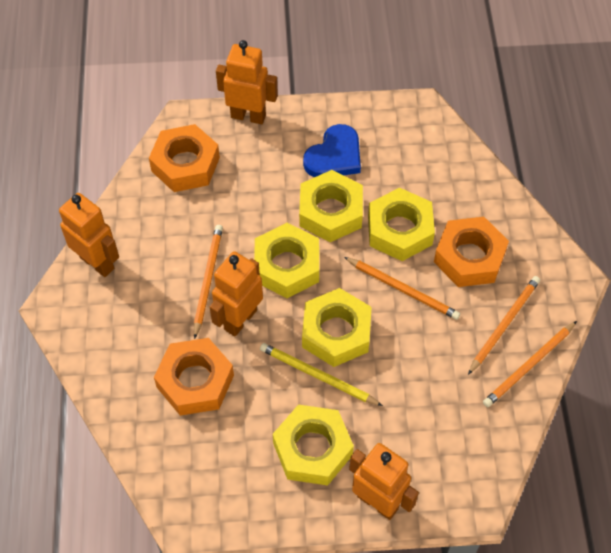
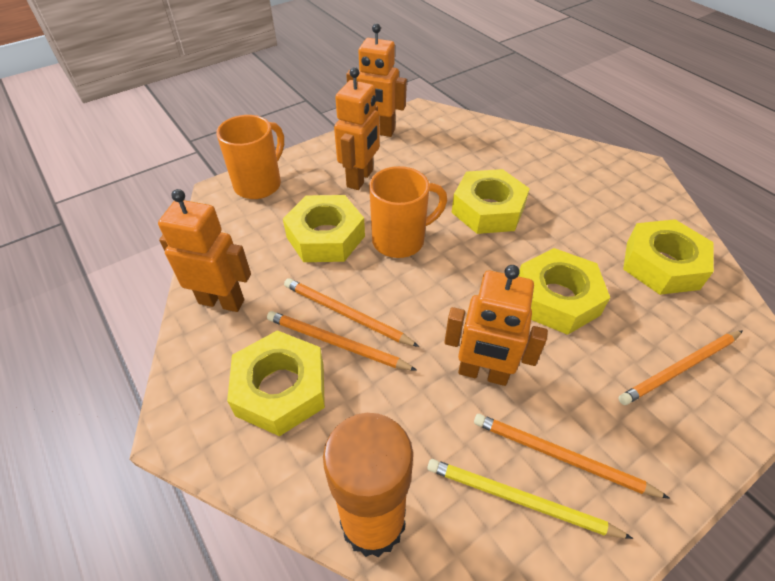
blue heart: [303,124,361,177] = 1 -> none = 0
orange glue stick: none = 0 -> [323,413,413,557] = 1
orange mug: none = 0 -> [216,115,284,199] [369,166,447,258] = 2
orange nut: [149,124,220,192] [154,338,234,416] [434,217,509,287] = 3 -> none = 0

